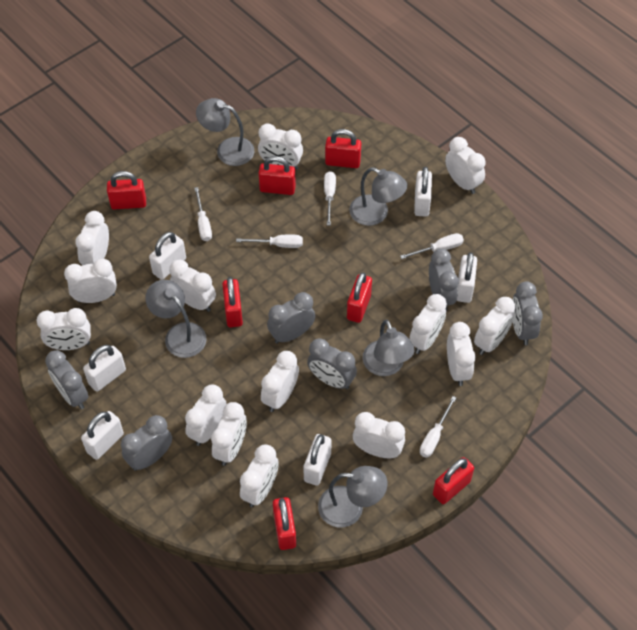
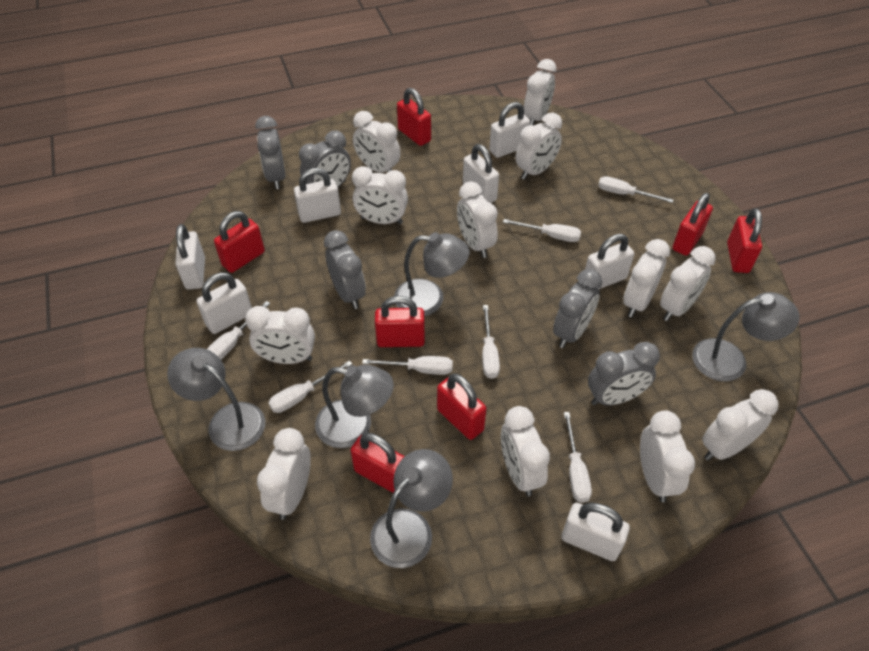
grey clock: [45,350,88,409] [121,415,172,471] [267,292,315,344] [307,338,357,390] [429,249,459,311] [512,281,543,345] = 6 -> [255,116,285,189] [299,130,351,187] [324,230,366,309] [553,269,602,348] [588,342,660,405] = 5
white clock: [37,308,91,350] [64,259,117,303] [75,211,109,265] [169,260,216,312] [185,385,227,446] [211,402,247,466] [240,444,279,507] [258,123,303,170] [261,351,299,412] [353,412,405,458] [409,294,447,354] [445,137,485,194] [447,322,476,386] [474,297,515,355] = 14 -> [245,306,315,364] [257,428,311,520] [352,166,408,224] [353,111,401,173] [457,181,498,258] [501,406,550,496] [516,113,562,180] [524,59,556,125] [623,239,670,317] [640,410,695,502] [660,246,716,321] [702,389,779,461] = 12
white padlock: [81,411,124,460] [83,345,126,392] [149,232,186,280] [303,434,332,486] [414,167,432,217] [457,252,477,303] = 6 -> [175,224,205,289] [197,273,252,334] [294,168,341,223] [463,144,499,203] [489,102,530,158] [561,502,630,561] [585,234,634,289] = 7
white screwdriver: [194,187,212,241] [236,235,303,248] [324,171,336,226] [400,233,464,259] [420,396,456,458] = 5 -> [207,301,270,360] [269,360,352,413] [362,356,453,375] [482,305,500,379] [503,219,581,242] [564,412,592,503] [598,176,673,203] = 7

